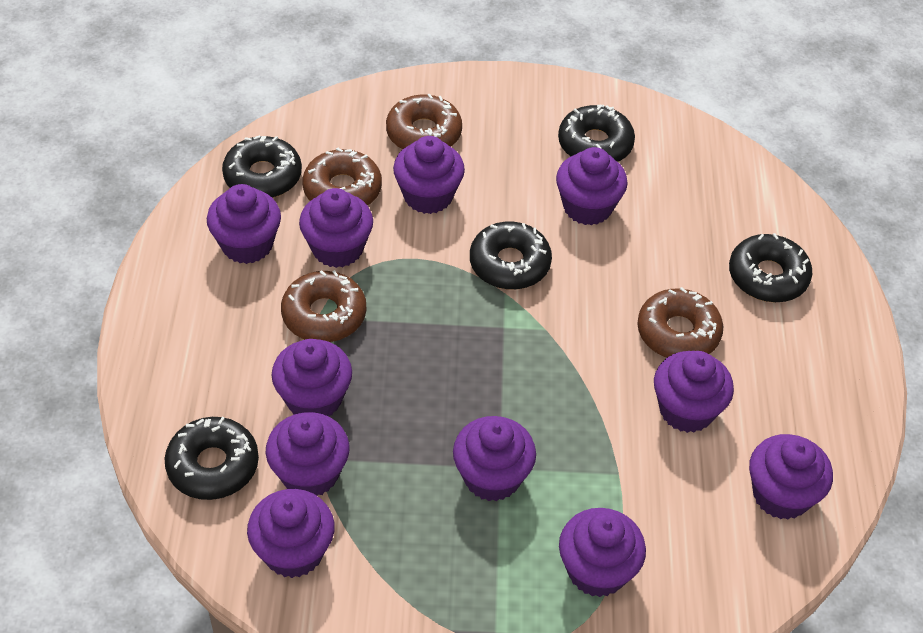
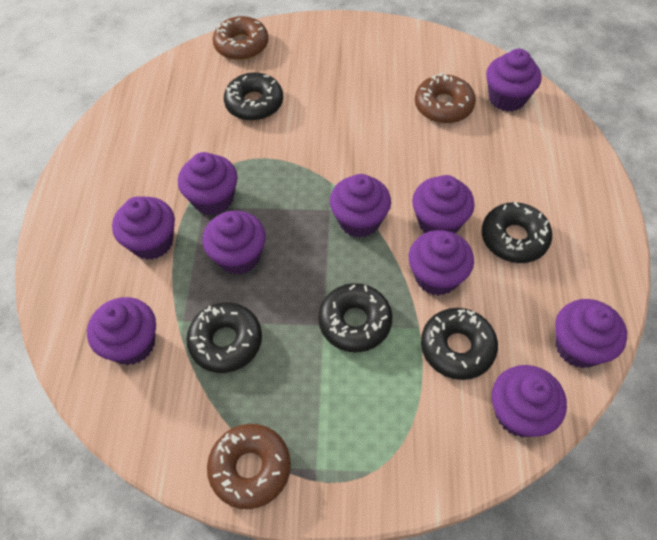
brown donut: [281,270,366,342] [303,147,382,206] [386,94,462,149] [637,287,723,358] = 4 -> [207,424,291,509] [213,16,269,60] [415,73,476,123] = 3
purple cupcake: [207,184,281,264] [247,489,335,578] [266,412,349,496] [272,339,352,416] [299,188,373,268] [393,136,465,214] [453,416,536,501] [556,147,628,225] [559,508,646,597] [654,351,734,433] [749,434,833,520] = 11 -> [87,297,156,365] [112,196,175,260] [178,152,238,215] [202,211,266,275] [330,174,391,238] [409,230,474,296] [412,175,475,233] [486,49,541,112] [492,365,567,437] [555,299,627,368] = 10

